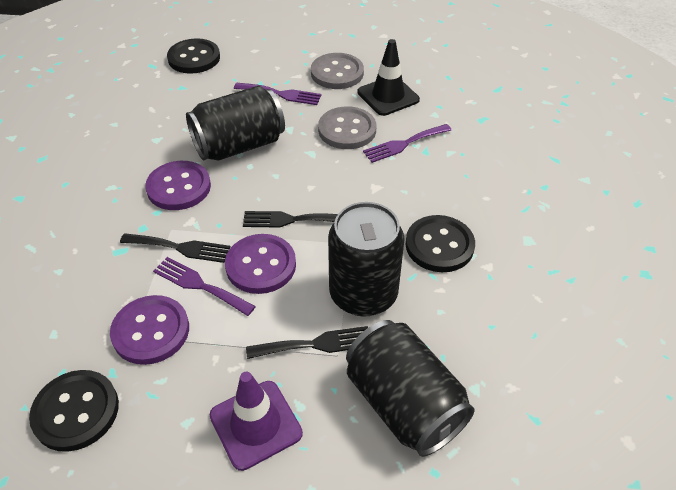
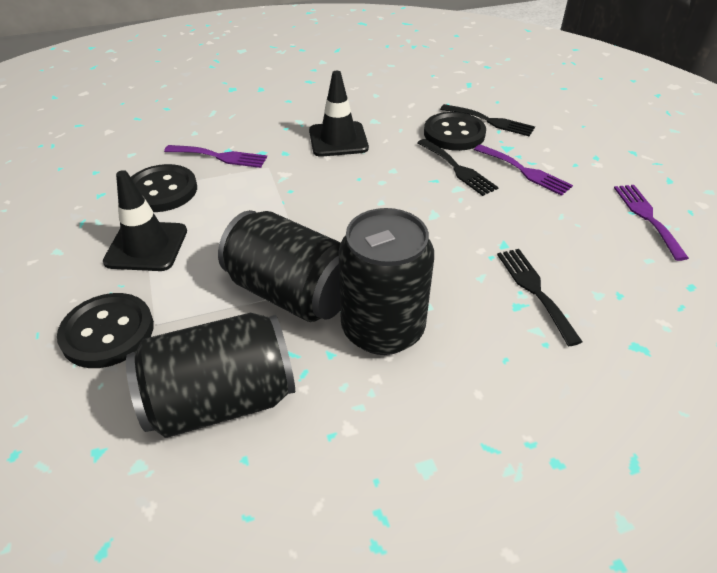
black traffic cone: [358,39,420,116] = 1 -> [103,170,187,271] [309,71,369,157] = 2
grey button: [311,53,364,89] [318,106,376,149] = 2 -> none = 0
purple button: [110,295,189,365] [145,161,211,210] [225,234,296,294] = 3 -> none = 0
purple traffic cone: [210,372,303,471] = 1 -> none = 0

